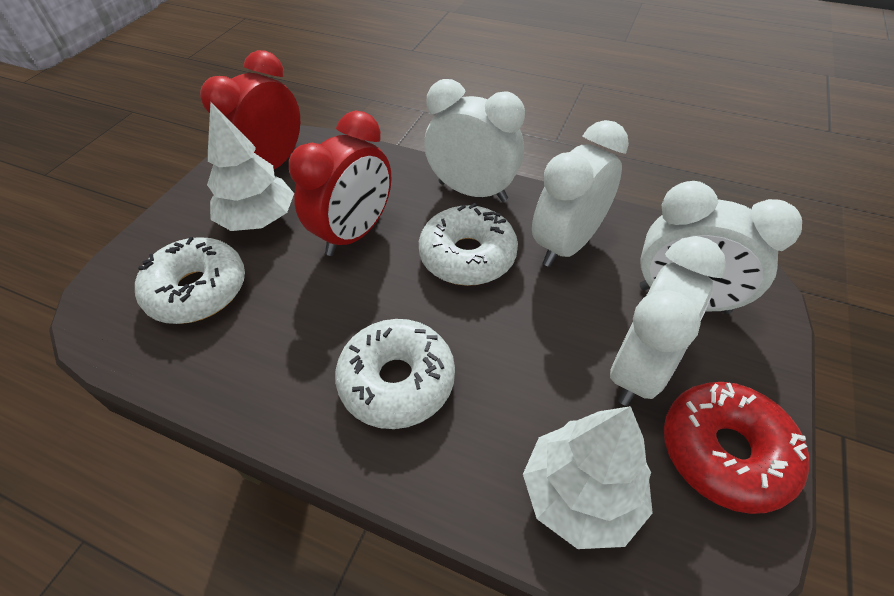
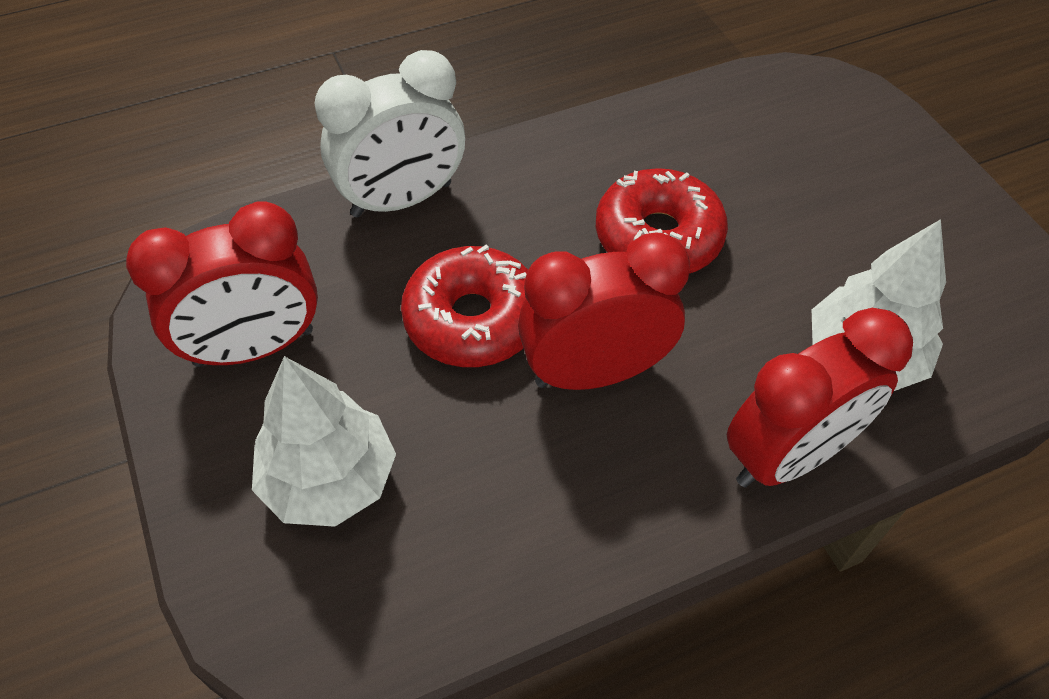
red clock: [200,50,300,169] [289,111,391,256] = 2 -> [126,201,318,367] [518,232,690,390] [727,308,913,487] = 3
red donut: [664,382,809,514] = 1 -> [401,244,528,367] [596,168,728,273] = 2
white clock: [424,79,525,202] [532,120,629,267] [610,236,726,406] [639,181,802,314] = 4 -> [315,50,465,218] = 1
white donut: [135,237,245,324] [335,319,455,429] [419,203,518,286] = 3 -> none = 0

